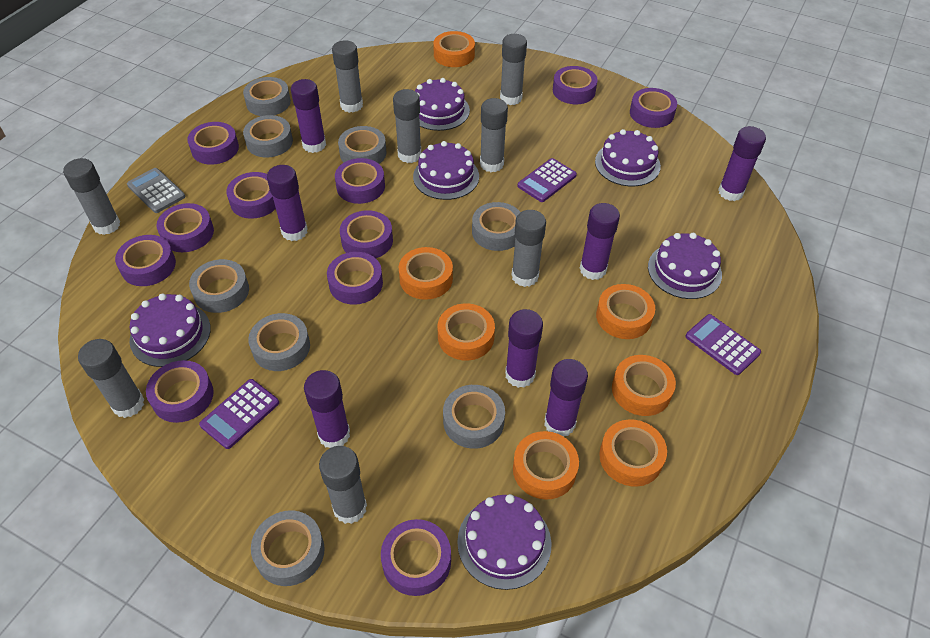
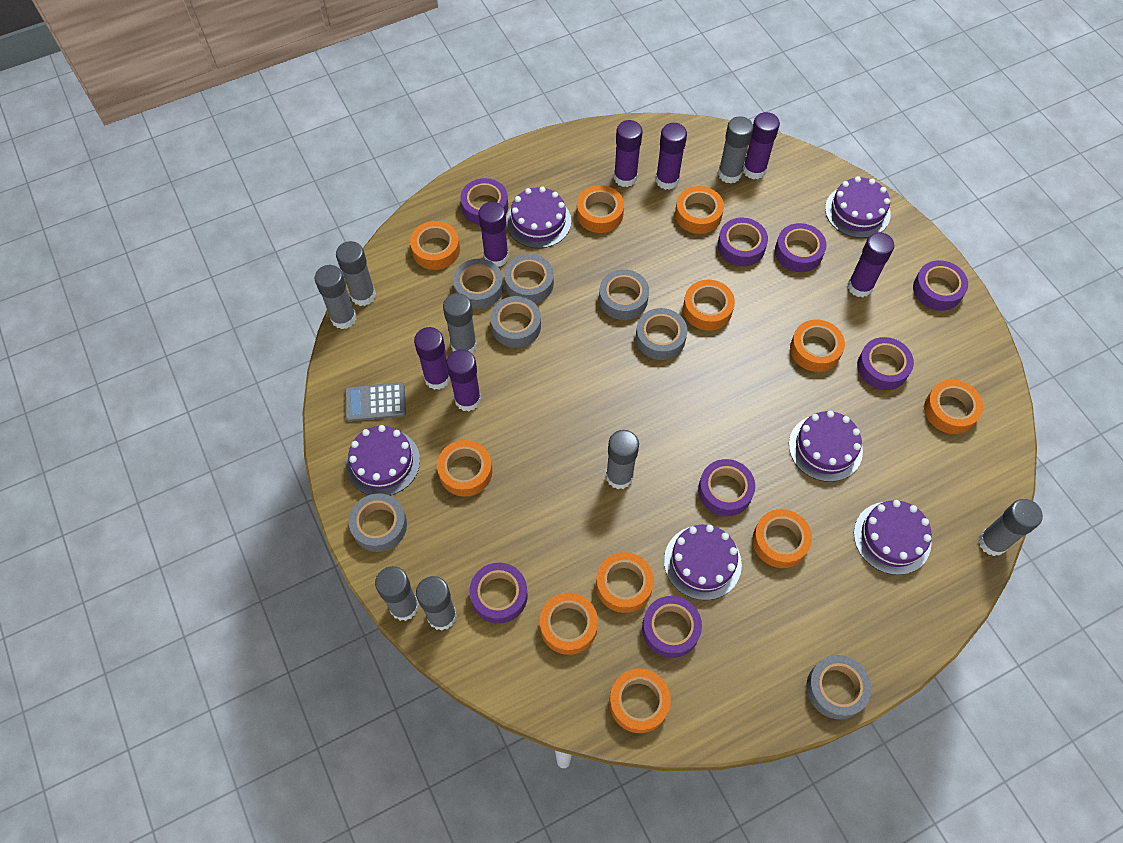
grey tape: [189,259,249,313] [243,77,291,116] [243,115,293,157] [248,313,310,371] [251,510,325,586] [338,126,387,164] [443,385,505,449] [472,202,521,251] = 8 -> [349,493,407,552] [453,259,503,309] [490,296,541,348] [504,254,554,303] [599,269,649,320] [636,308,687,360] [806,655,871,719] = 7
orange tape: [399,247,453,300] [433,31,475,67] [438,303,495,360] [513,431,579,499] [596,284,655,339] [599,419,667,487] [612,355,676,416] = 7 -> [410,221,460,270] [437,440,492,497] [540,593,598,655] [577,185,624,233] [596,552,654,613] [609,669,671,733] [675,186,724,234] [683,280,735,331] [752,509,812,568] [790,320,845,372] [924,380,983,434] = 11
purple calculator: [199,379,279,449] [517,158,577,202] [686,314,761,375] = 3 -> none = 0
purple tape: [115,235,176,286] [146,360,214,423] [156,203,214,252] [187,122,239,165] [226,172,276,219] [327,252,383,305] [335,158,385,204] [340,210,393,258] [381,519,451,596] [553,66,598,104] [630,88,677,128] = 11 -> [460,178,508,225] [469,563,528,624] [642,596,702,658] [698,459,755,516] [717,218,768,266] [775,223,827,272] [857,337,914,390] [913,260,968,311] = 8

